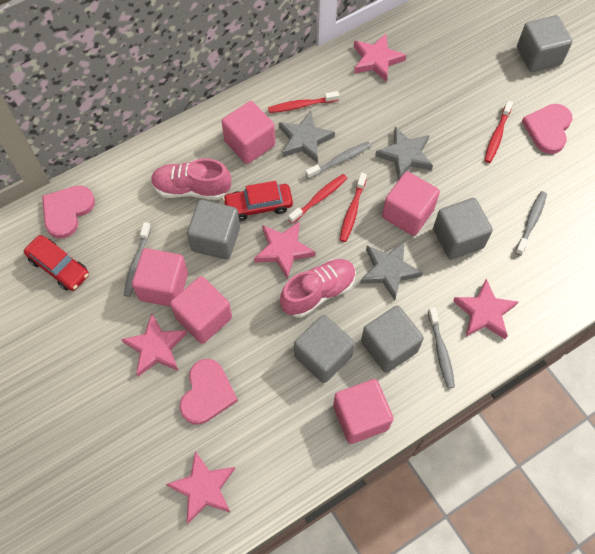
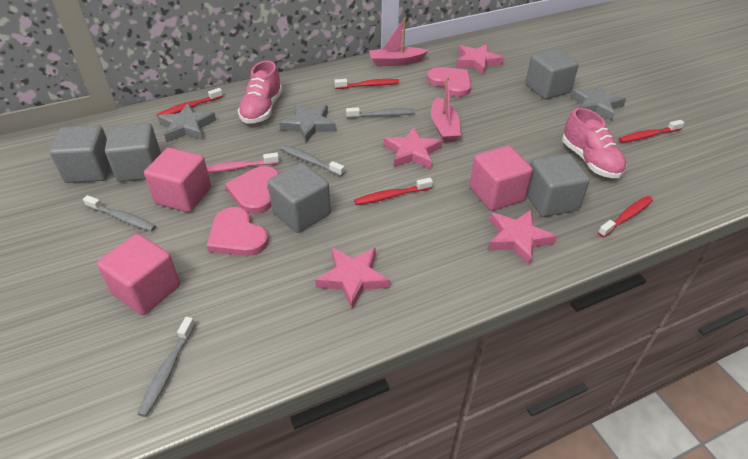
pink boat: none = 0 -> [369,18,428,66] [431,77,461,142] = 2
pink cube: [132,248,188,307] [170,276,232,344] [222,101,275,164] [333,379,394,444] [382,172,440,236] = 5 -> [97,234,180,315] [144,148,211,212] [470,146,533,211] = 3
pink star: [121,314,187,377] [166,451,235,524] [254,221,316,279] [354,33,406,83] [453,279,518,339] = 5 -> [315,248,390,309] [384,127,442,169] [456,44,504,75] [488,210,557,265] = 4
pink toothbrush: none = 0 -> [207,153,279,173] = 1
red car: [24,235,89,291] [223,181,293,221] = 2 -> none = 0
red toothbrush: [268,91,339,113] [288,174,347,224] [340,173,367,242] [485,100,513,163] = 4 -> [156,88,223,117] [334,79,399,89] [354,178,433,205] [598,196,653,237] [619,120,684,143] = 5

